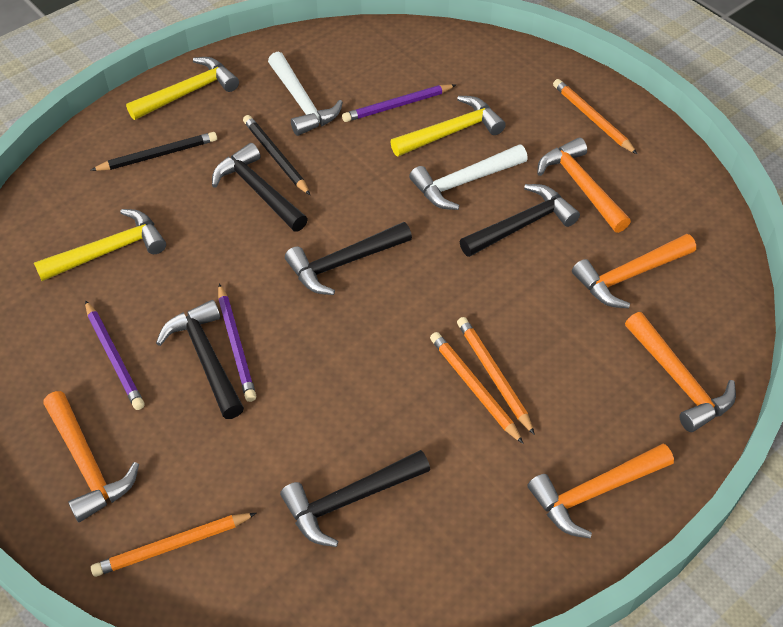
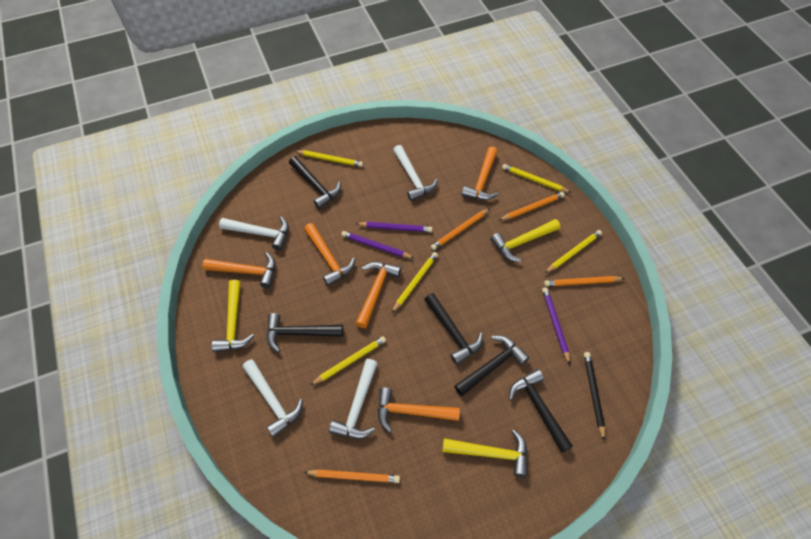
black pencil: [90,132,217,171] [243,115,310,195] = 2 -> [584,352,605,440] = 1
white hammer: [268,52,343,136] [409,144,528,210] = 2 -> [219,216,289,251] [242,359,303,437] [329,359,378,439] [393,145,438,201] = 4
yellow pencil: none = 0 -> [295,150,363,167] [311,336,386,385] [392,252,438,313] [502,164,572,193] [545,230,602,273] = 5

